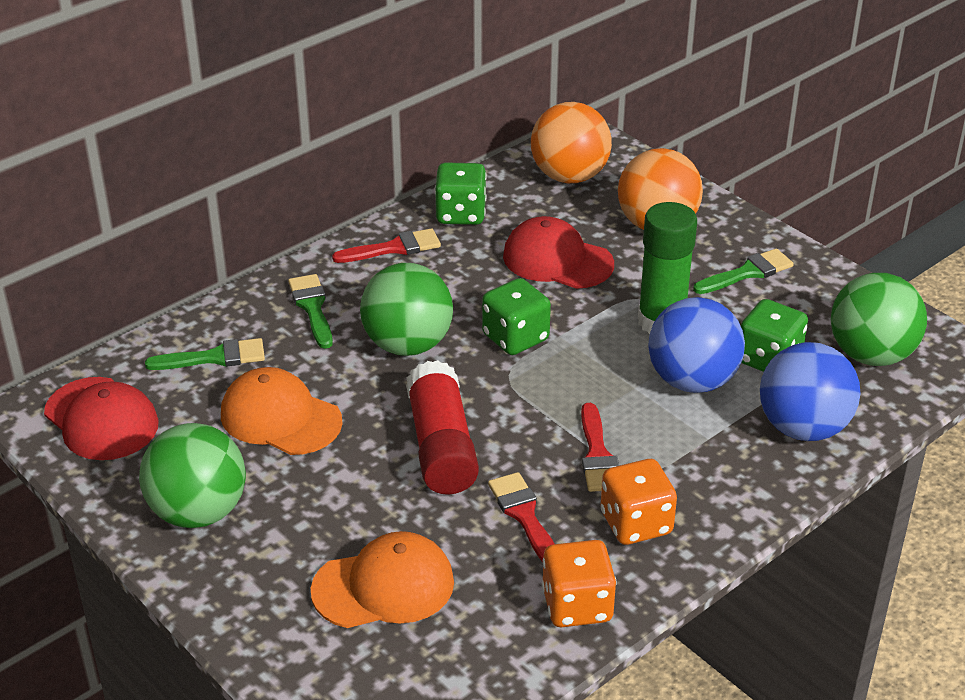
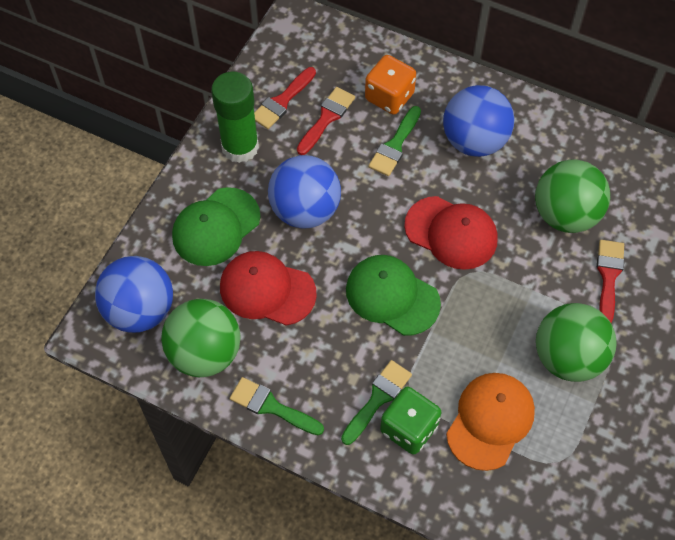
blue ball: [648,297,745,393] [760,342,860,441] = 2 -> [95,256,173,333] [268,155,341,229] [443,85,514,157] = 3
green cap: none = 0 -> [172,187,260,266] [346,255,441,336] = 2
green dice: [435,162,487,225] [482,278,551,355] [741,299,808,372] = 3 -> [380,387,441,454] = 1
orange ball: [531,102,612,183] [618,148,703,230] = 2 -> none = 0
orange cap: [221,367,343,455] [311,531,454,628] = 2 -> [446,373,535,471] = 1
orange dice: [542,540,617,627] [601,459,677,545] = 2 -> [365,55,416,115] = 1
red glue stick: [406,360,479,495] = 1 -> none = 0

